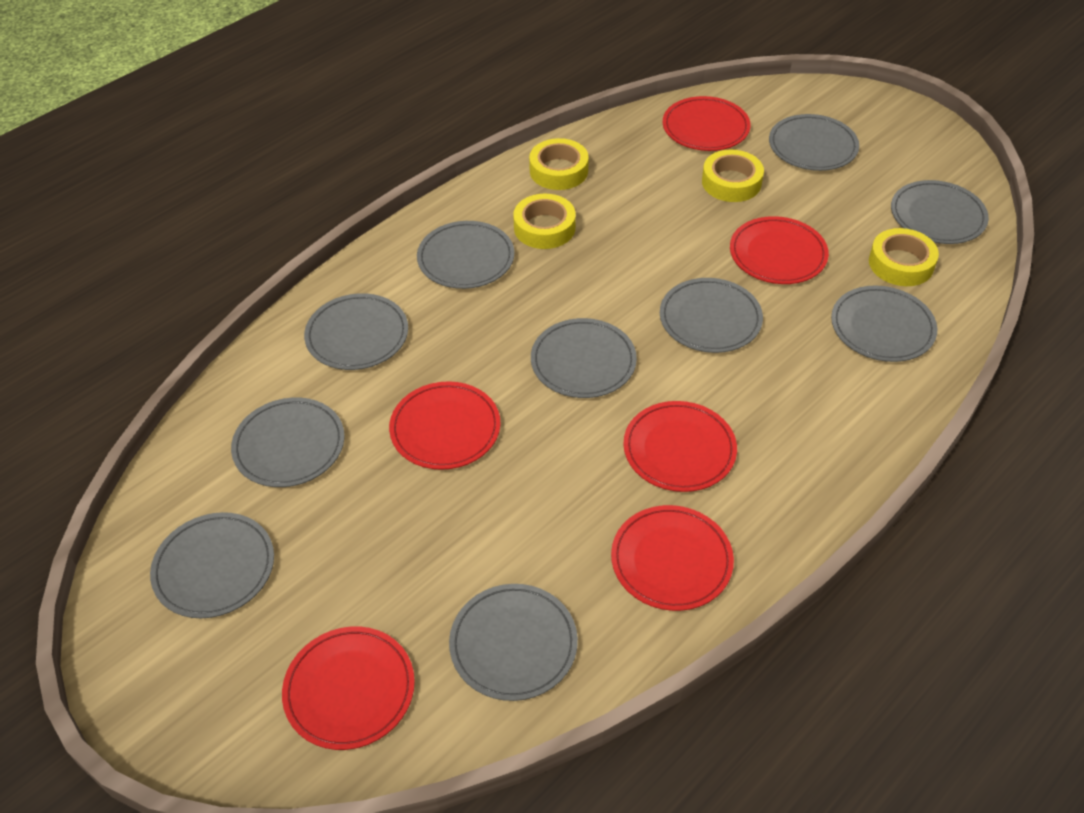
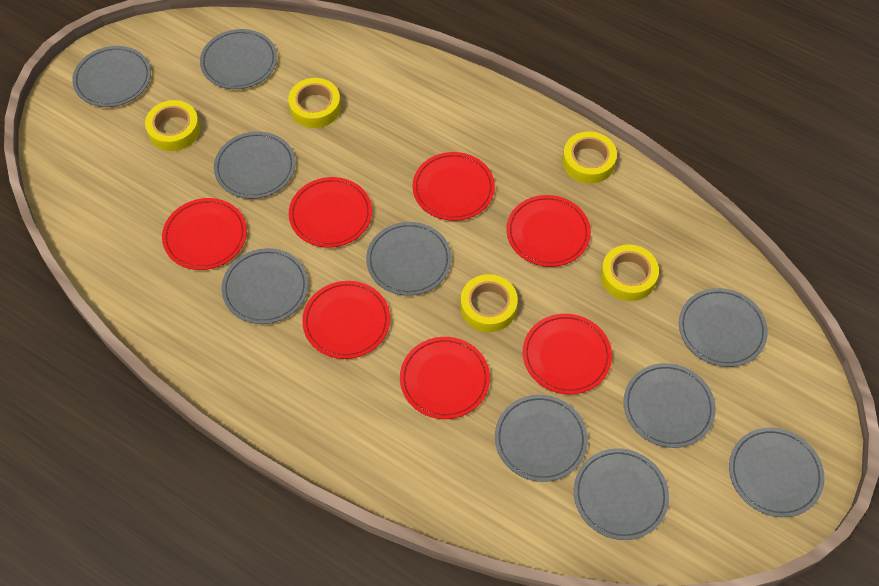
red plate: [282,627,415,750] [389,381,501,470] [611,505,734,611] [623,401,737,492] [663,96,751,151] [730,216,829,284] = 6 -> [162,198,247,270] [289,177,372,248] [302,281,390,359] [400,337,490,419] [412,152,495,221] [506,195,591,267] [523,314,612,394] = 7
yellow tape: [513,194,576,249] [529,138,589,190] [702,150,764,202] [869,228,939,286] = 4 -> [145,100,200,151] [288,78,341,128] [460,274,518,332] [562,131,617,184] [601,244,659,301] = 5

